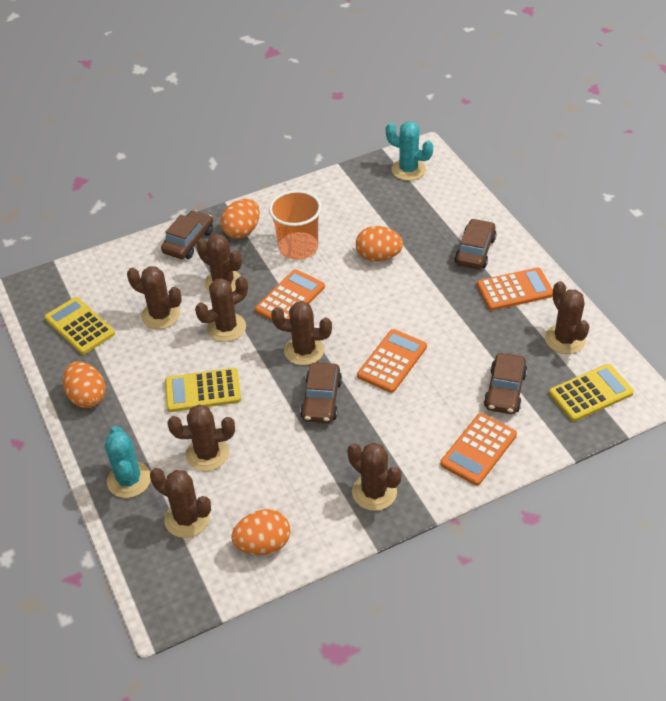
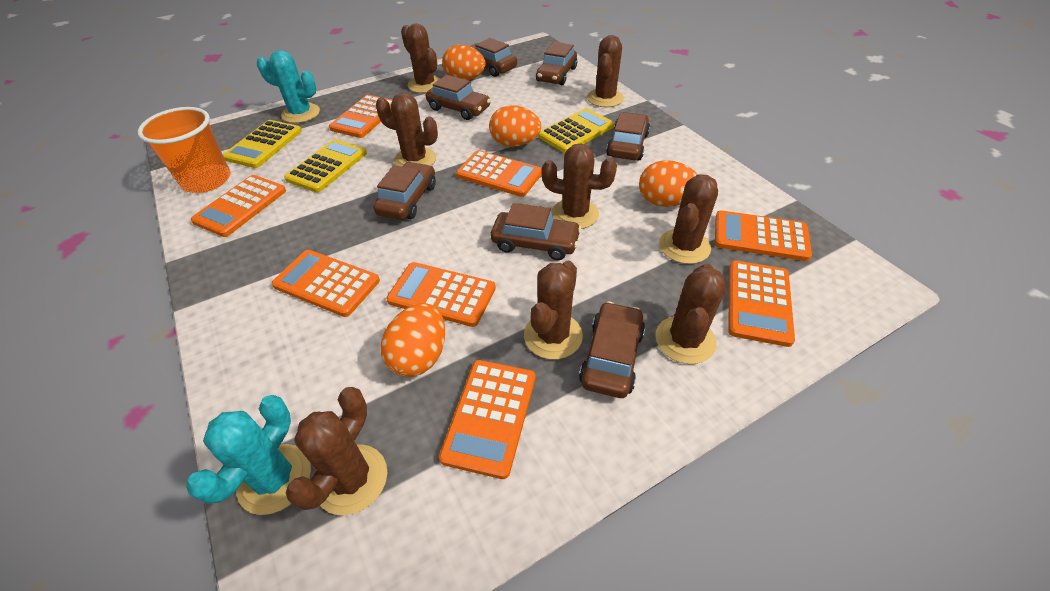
brown car: [161,210,213,259] [300,363,342,423] [455,219,496,269] [484,353,527,414] = 4 -> [373,162,436,220] [426,75,491,120] [471,38,517,77] [491,203,581,260] [536,42,577,85] [579,302,645,398] [606,112,650,160] = 7
orange calculator: [255,269,325,321] [357,329,427,393] [440,413,517,486] [477,268,553,311] = 4 -> [191,175,286,237] [272,250,380,317] [329,95,392,138] [386,262,496,327] [439,360,535,479] [456,150,542,197] [715,210,812,261] [728,260,795,347] = 8

